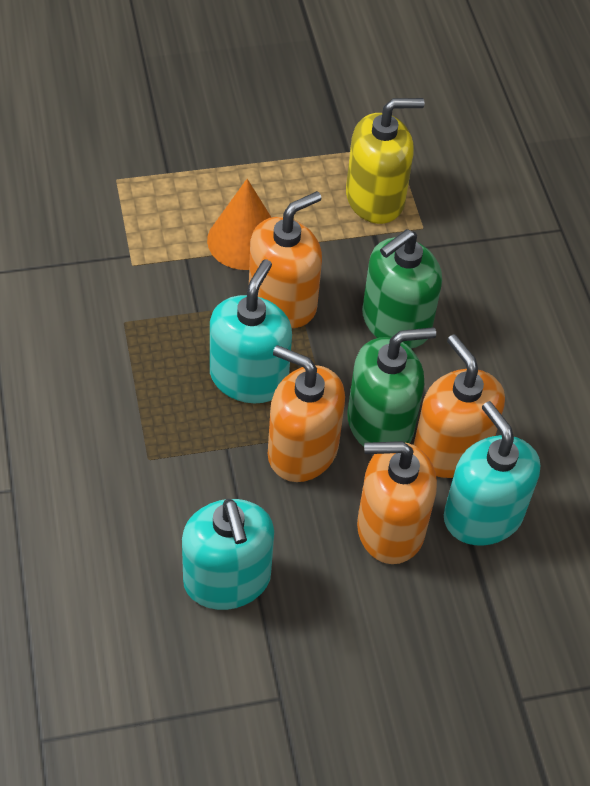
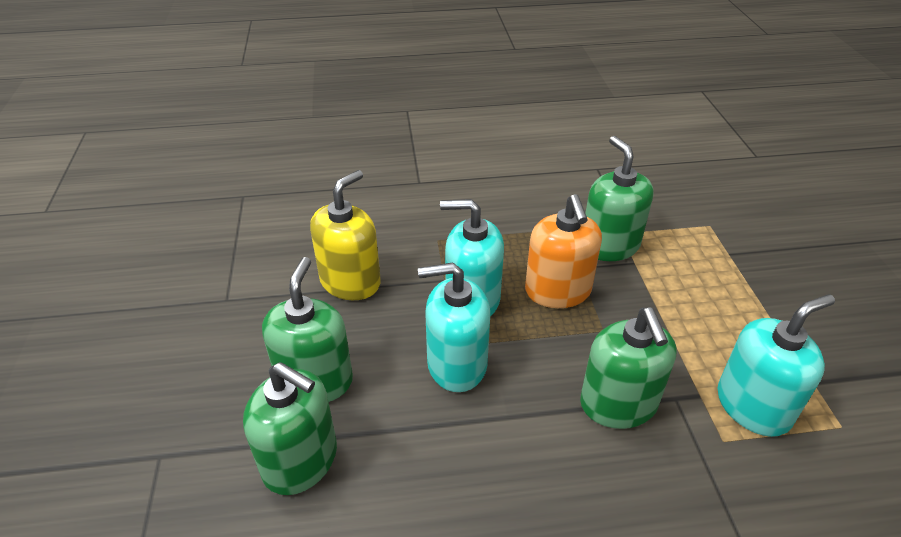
green soap dispenser: [347,327,436,447] [362,229,442,348] = 2 -> [243,362,337,495] [262,257,353,402] [580,308,676,429] [585,136,654,261] = 4
orange cone: [207,179,271,270] = 1 -> none = 0
orange soap dispenser: [249,191,322,328] [268,345,345,482] [357,441,437,564] [414,334,505,478] = 4 -> [525,194,602,308] = 1

